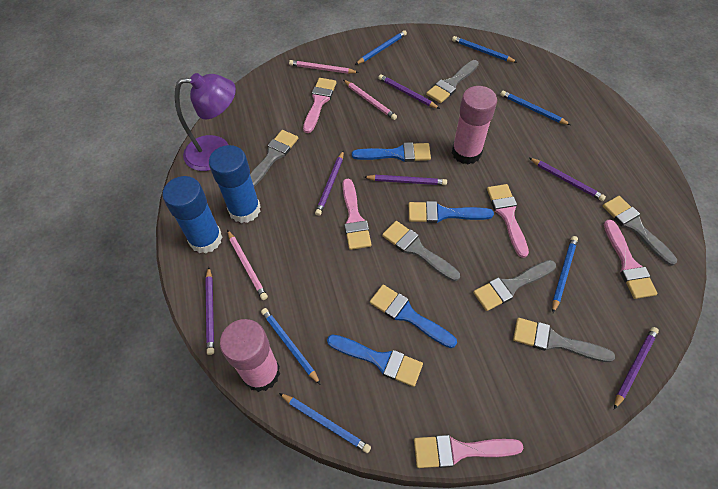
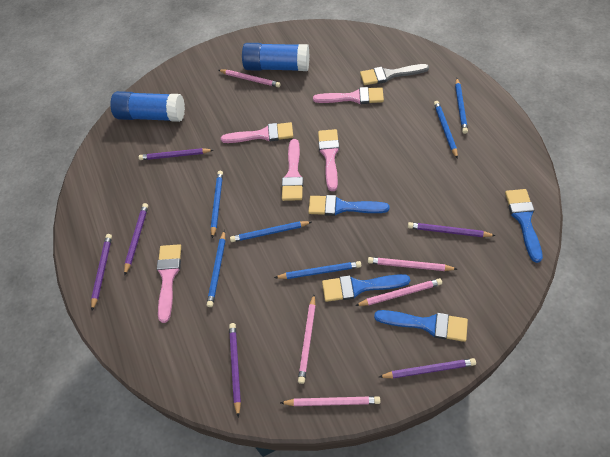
grey brush: [250,130,298,187] [382,221,460,281] [426,60,479,103] [473,260,556,311] [513,318,615,362] [603,196,677,266] = 6 -> [360,64,429,85] = 1
pink glue stick: [220,319,280,392] [452,86,497,165] = 2 -> none = 0
pink pencil: [227,230,268,300] [289,60,359,74] [343,80,397,120] = 3 -> [219,70,281,87] [280,396,380,406] [298,295,316,384] [355,278,442,306] [368,257,457,271] = 5
purple lamp: [175,73,236,171] = 1 -> none = 0

